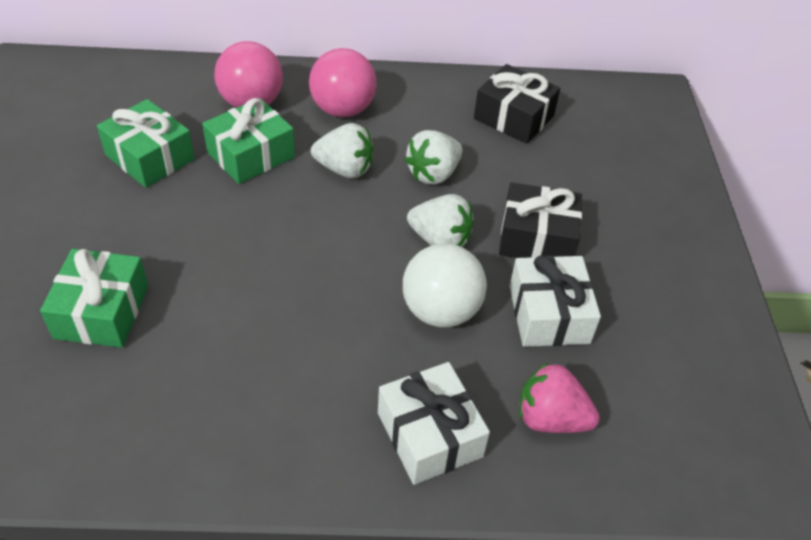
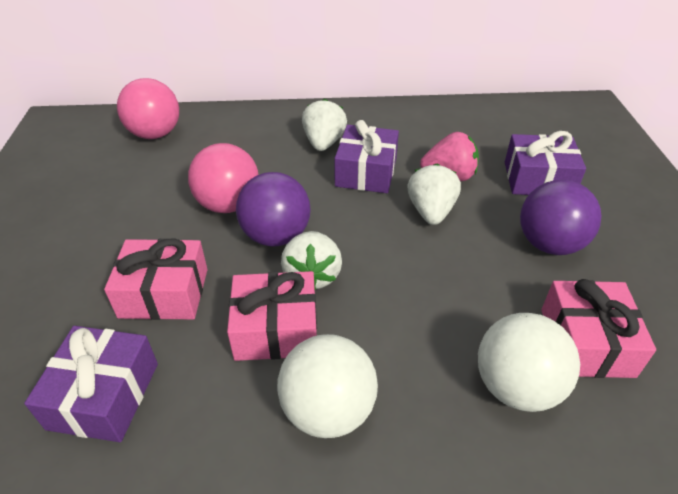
black gift: [474,64,560,144] [499,183,582,258] = 2 -> none = 0
green gift: [40,249,149,348] [97,99,195,188] [202,98,295,184] = 3 -> none = 0
pink gift: none = 0 -> [104,238,208,320] [227,271,317,361] [541,279,656,378] = 3
purple ball: none = 0 -> [236,172,311,247] [520,180,601,255] = 2
purple gift: none = 0 -> [24,326,158,442] [334,120,399,193] [505,131,586,195] = 3
white ball: [403,243,487,328] = 1 -> [277,334,378,438] [478,313,580,412] = 2
white gift: [378,362,490,485] [509,255,601,347] = 2 -> none = 0

